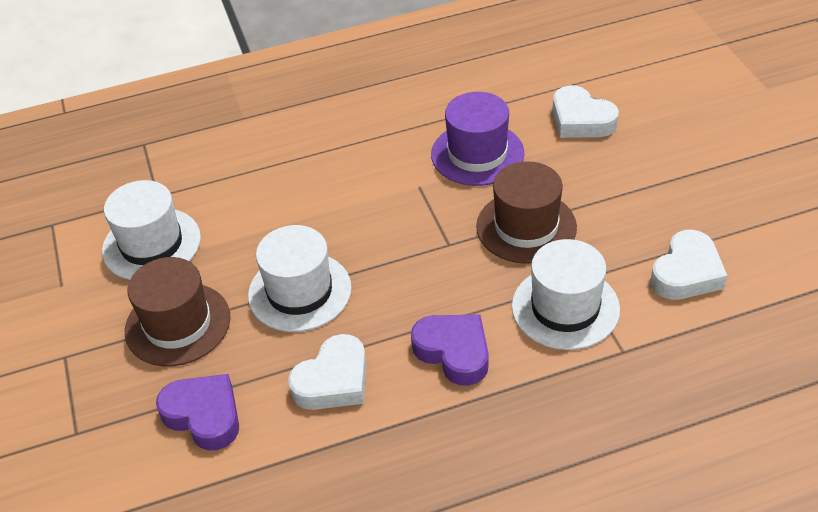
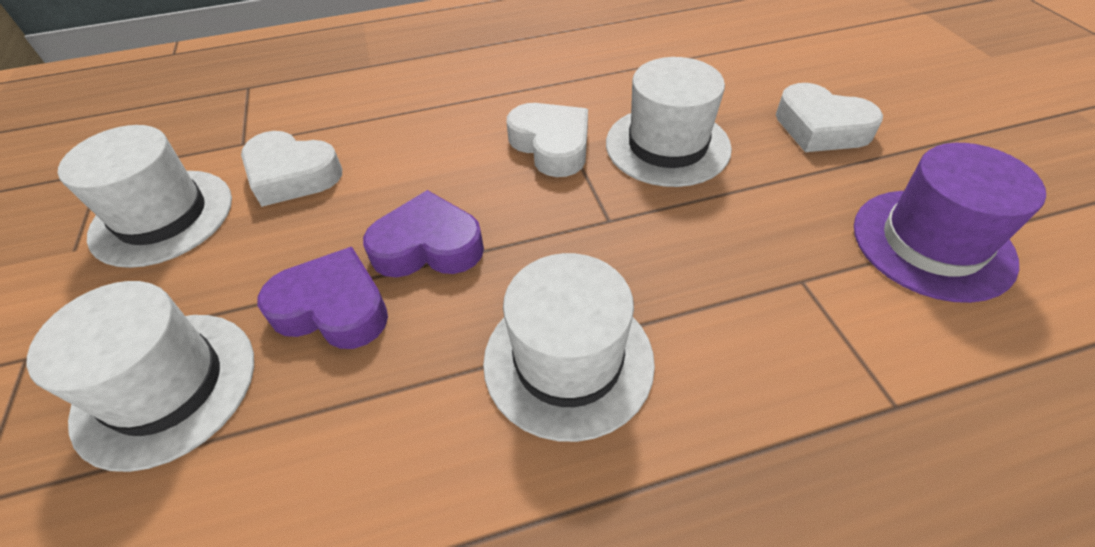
brown hat: [125,257,230,366] [476,161,577,264] = 2 -> none = 0
white hat: [102,180,201,280] [248,225,352,332] [512,239,620,350] = 3 -> [27,281,254,472] [58,125,232,268] [483,253,655,442] [606,57,732,187] = 4

